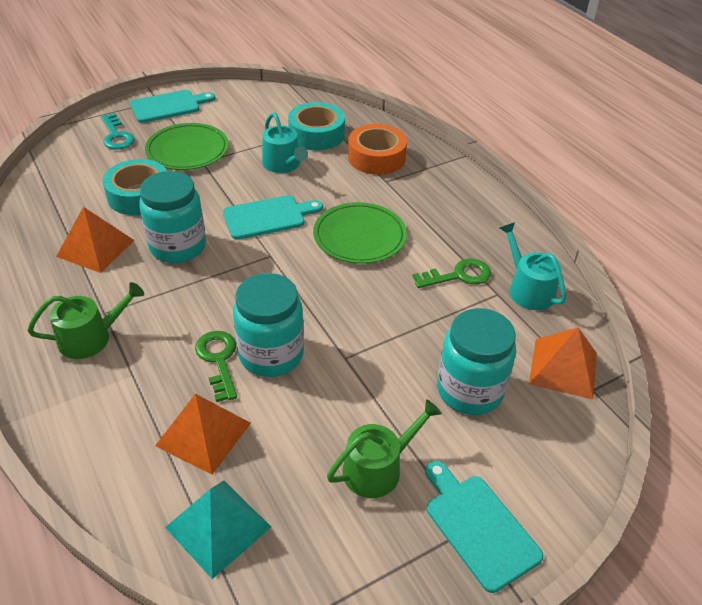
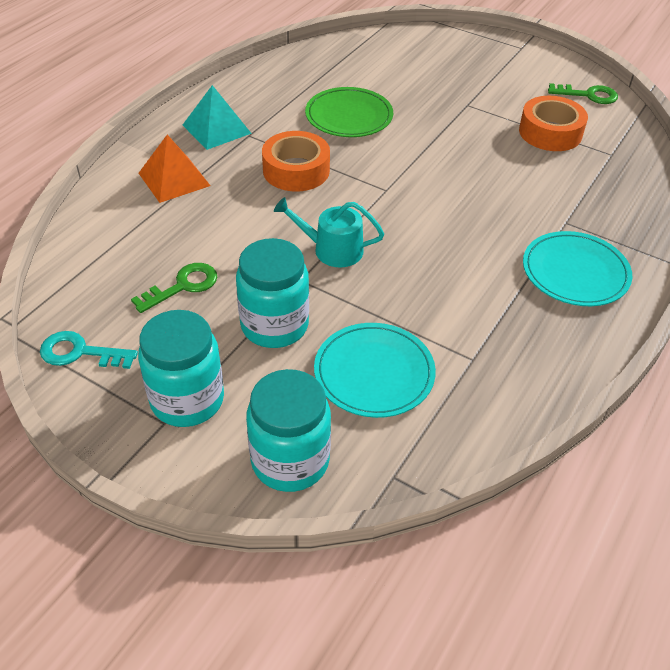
green plate: [145,123,229,170] [313,202,407,264] = 2 -> [305,87,393,137] = 1
green watering can: [27,282,144,359] [327,399,442,498] = 2 -> none = 0
orange pyramid: [56,207,134,273] [155,394,251,474] [529,328,597,399] = 3 -> [139,135,211,203] = 1
orange tape: [348,124,407,175] = 1 -> [262,131,330,191] [519,96,588,151] = 2
turquoise cutting board: [130,90,216,123] [223,195,323,240] [425,461,543,593] = 3 -> none = 0
turquoise plate: none = 0 -> [314,323,436,418] [523,231,633,306] = 2
turquoise tape: [103,159,167,215] [288,102,345,151] = 2 -> none = 0
turquoise watering can: [262,113,308,173] [500,222,566,310] = 2 -> [274,197,384,268] = 1

